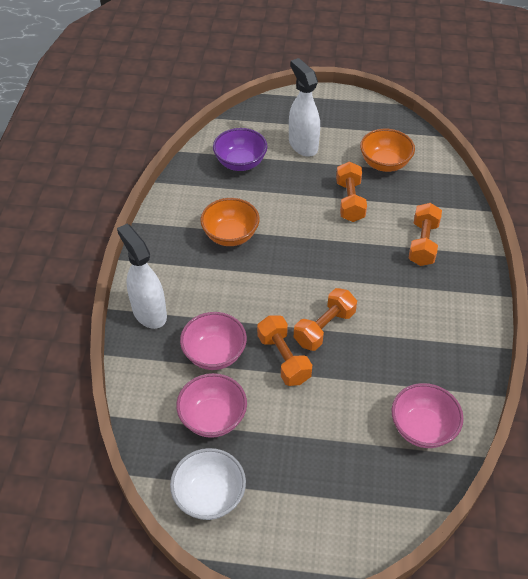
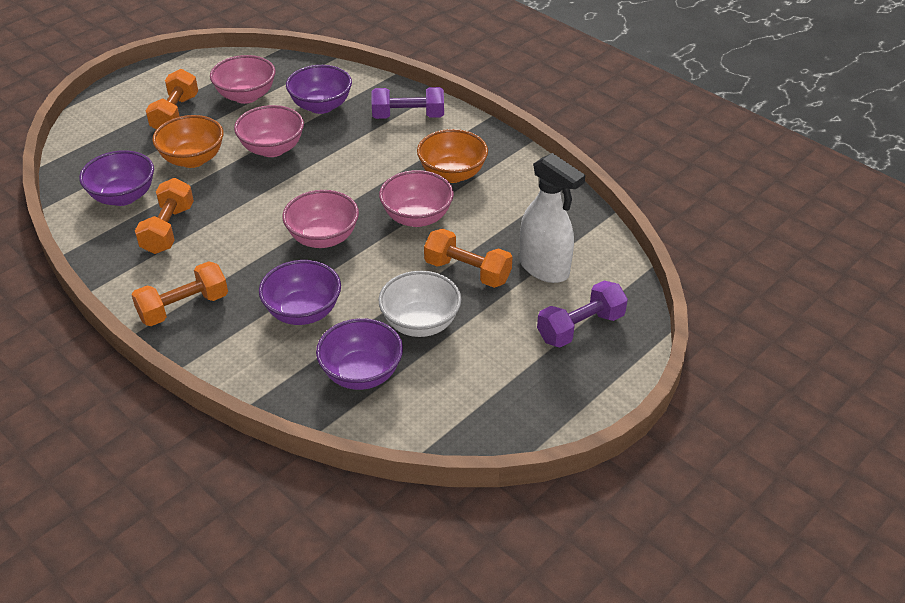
pink bowl: [176,373,247,438] [180,312,247,370] [391,383,464,448] = 3 -> [210,55,276,104] [234,105,304,157] [282,190,359,248] [379,170,454,227] = 4
purple bowl: [213,128,268,171] = 1 -> [79,150,154,206] [259,260,341,325] [286,65,352,114] [316,318,403,390] = 4
purple dumbbell: none = 0 -> [371,87,444,119] [537,281,628,347] = 2
white spray bottle: [117,224,167,329] [289,58,320,157] = 2 -> [519,153,585,283] = 1

